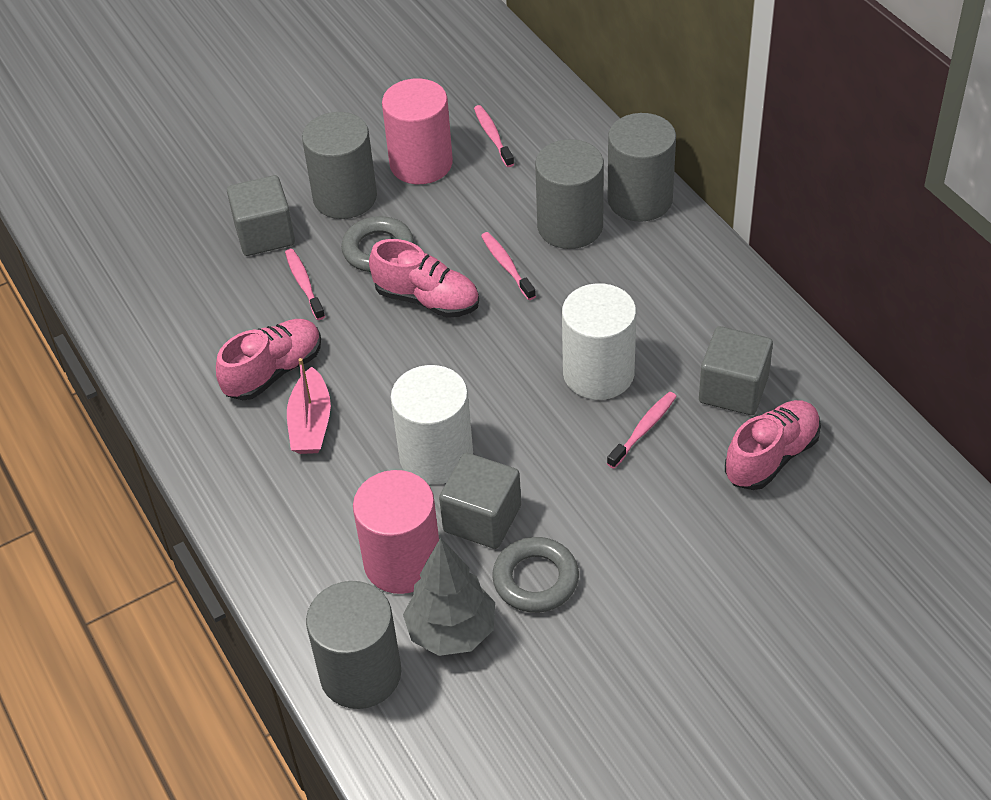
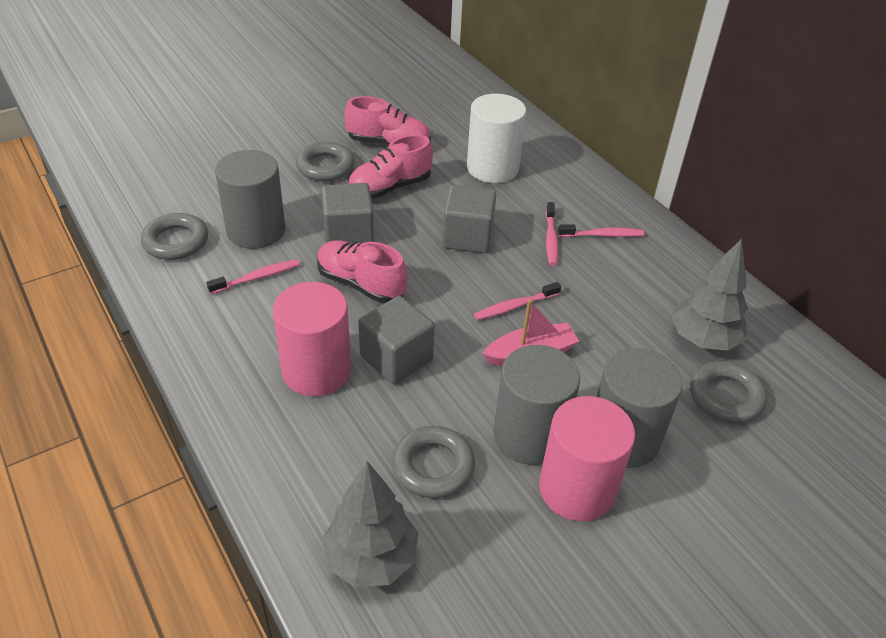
grey cylinder: [302,112,377,219] [306,581,401,709] [535,139,604,249] [607,113,676,222] = 4 -> [215,150,286,249] [493,345,580,465] [596,348,683,468] = 3
grey ring: [341,216,414,272] [492,537,579,613] = 2 -> [141,213,208,260] [296,142,355,181] [392,426,475,498] [690,361,767,423] = 4
grey tree: [403,538,495,656] = 1 -> [322,461,419,587] [671,239,748,351] = 2
white cylinder: [391,365,473,484] [562,283,636,400] = 2 -> [467,94,526,183] = 1

